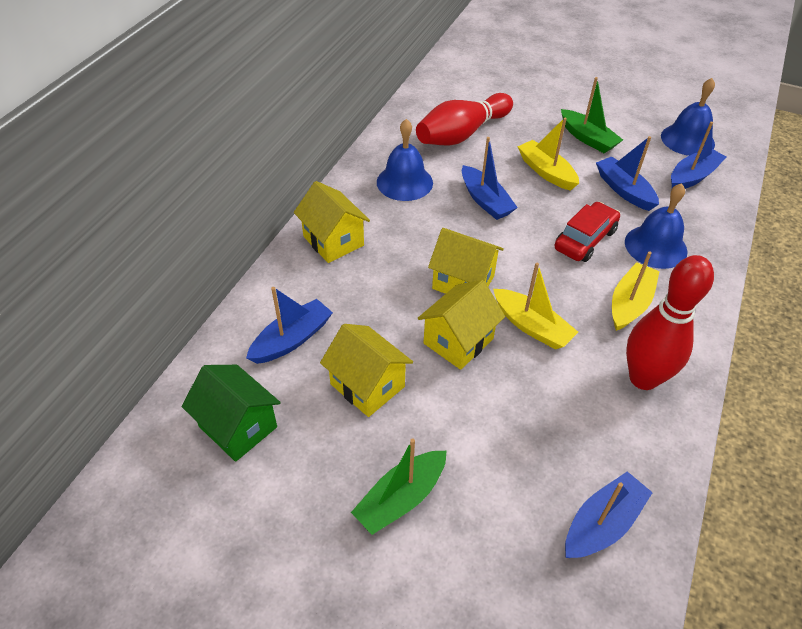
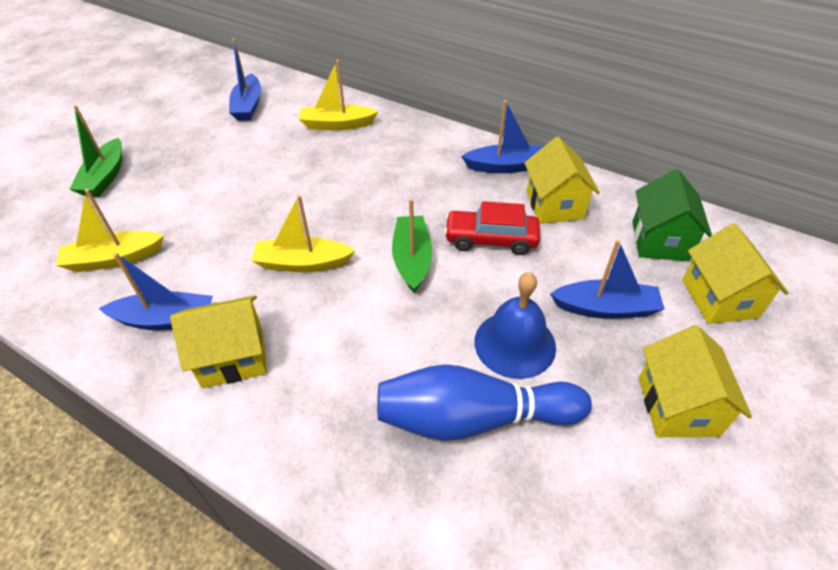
blue bell: [377,119,433,201] [625,183,687,269] [661,78,715,156] = 3 -> [475,272,556,379] = 1
blue boat: [246,287,333,364] [462,137,518,220] [565,472,653,558] [596,136,659,211] [671,122,726,189] = 5 -> [99,253,213,330] [229,38,261,121] [461,100,544,173] [550,240,665,319] = 4
blue bowling pin: none = 0 -> [377,364,592,441] = 1
red bowling pin: [416,93,513,146] [626,255,714,390] = 2 -> none = 0

